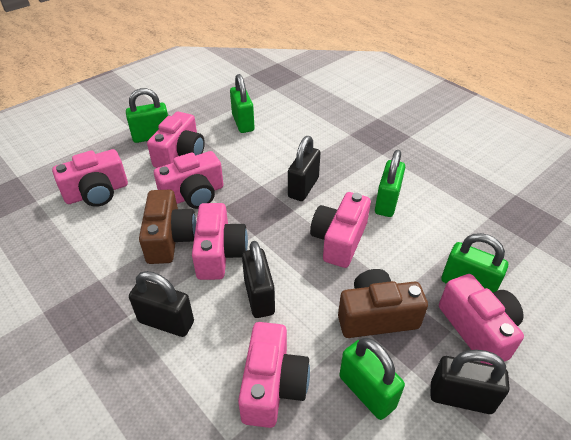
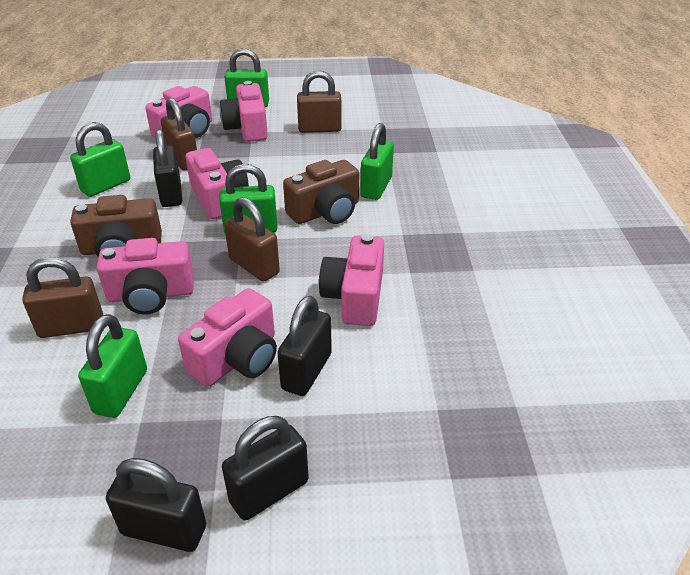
brown padlock: none = 0 -> [22,257,103,338] [161,98,197,170] [224,197,280,282] [297,70,342,133] = 4
pink camera: [52,149,128,207] [147,112,205,168] [154,151,224,209] [192,203,248,280] [238,322,310,428] [310,192,371,268] [439,274,524,365] = 7 -> [97,238,194,314] [145,86,212,138] [178,288,277,387] [185,148,249,219] [220,81,268,142] [319,234,384,326] = 6

